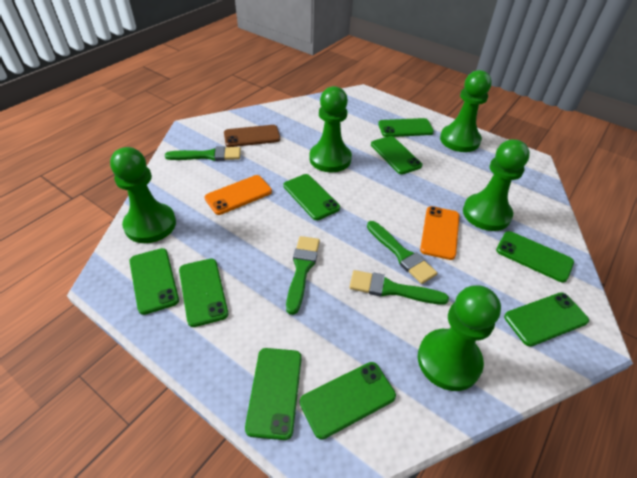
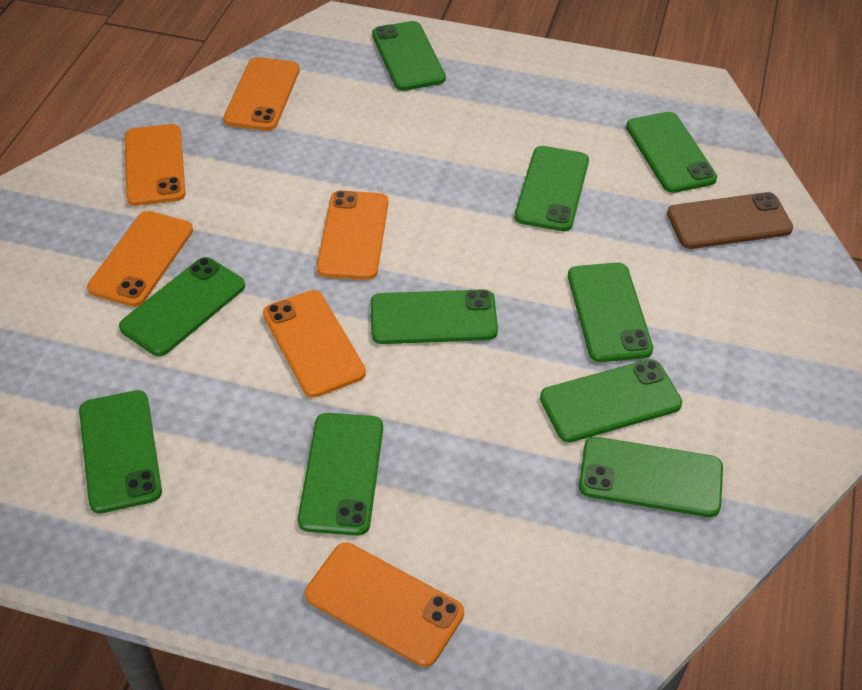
green brush: [165,146,241,161] [286,236,320,315] [349,270,449,305] [367,221,437,284] = 4 -> none = 0
green pawn: [110,147,176,243] [310,86,352,172] [418,286,501,391] [440,70,492,152] [463,139,530,231] = 5 -> none = 0
green phone: [130,248,179,315] [179,259,228,327] [245,348,302,440] [284,174,340,220] [300,362,396,440] [371,136,422,174] [378,118,434,137] [496,231,574,283] [504,292,589,347] = 9 -> [79,390,162,514] [119,257,245,356] [298,413,383,536] [371,289,498,344] [372,21,446,91] [515,146,589,231] [540,359,682,442] [568,262,653,362] [579,437,723,517] [626,112,717,193] = 10
orange phone: [205,175,272,215] [420,206,460,260] = 2 -> [87,211,193,307] [125,124,186,206] [224,57,300,131] [263,290,366,398] [305,543,464,667] [317,190,388,280] = 6

